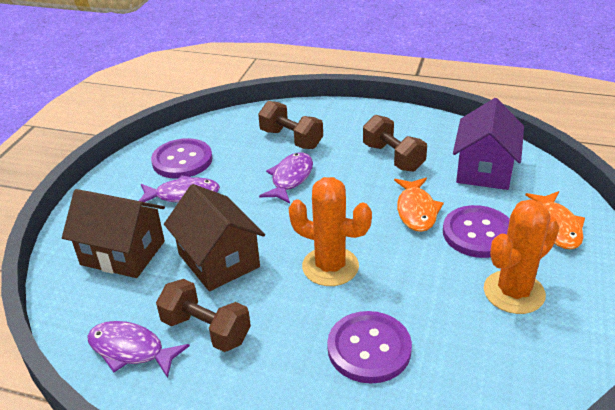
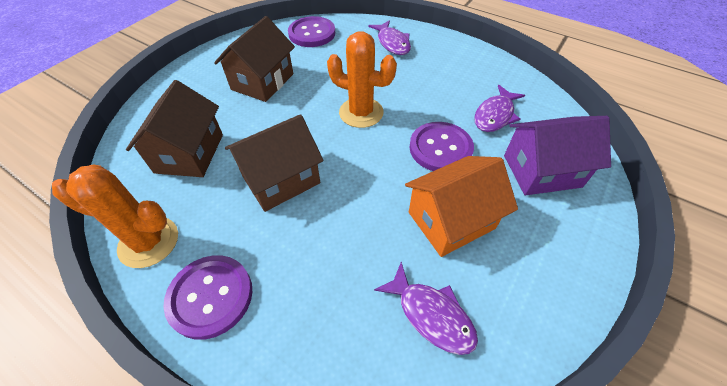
brown dumbbell: [156,279,251,352] [258,101,323,149] [363,115,427,172] = 3 -> none = 0
brown house: [62,189,165,278] [164,184,265,291] = 2 -> [126,80,223,177] [214,16,295,102] [225,114,324,212] = 3
orange fish: [394,178,444,232] [525,191,585,249] = 2 -> none = 0
orange house: none = 0 -> [405,156,518,257] = 1

